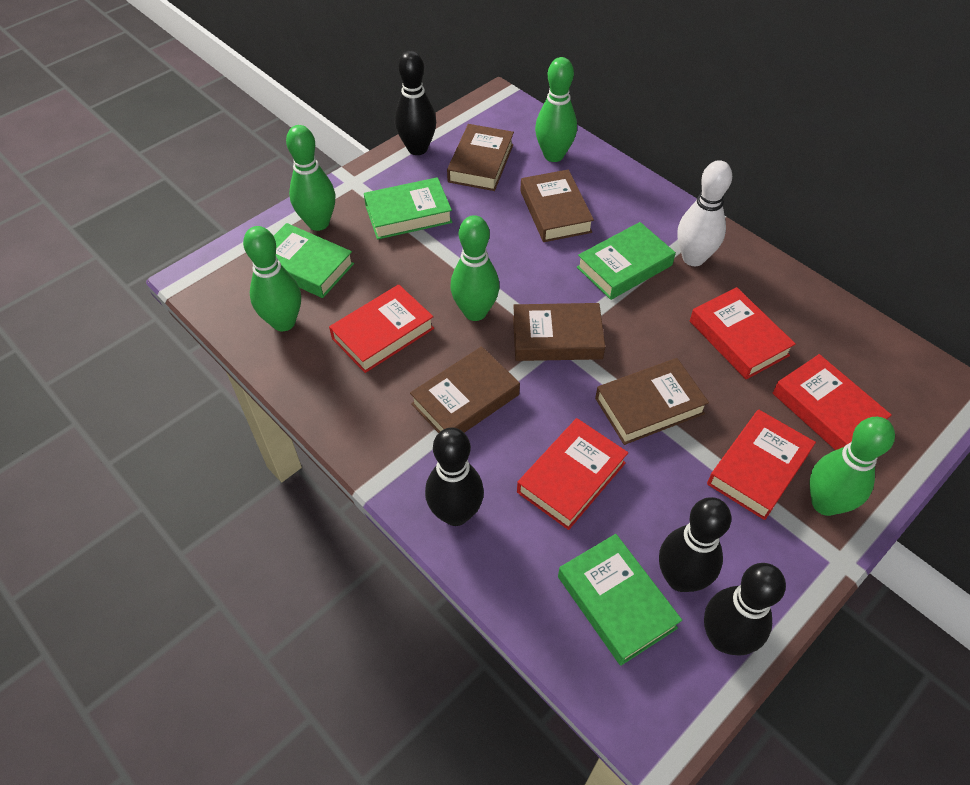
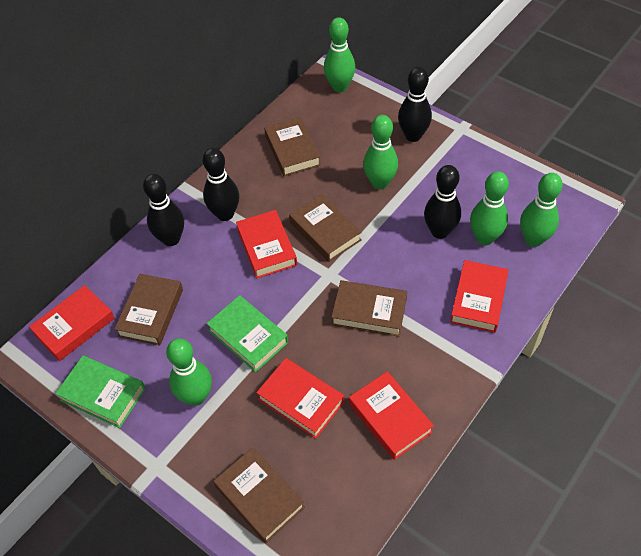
green book: [274,223,354,298] [364,177,452,240] [558,534,682,666] [577,222,676,300] = 4 -> [55,355,146,428] [206,295,288,372] = 2
white bowling pin: [677,160,732,266] = 1 -> none = 0

